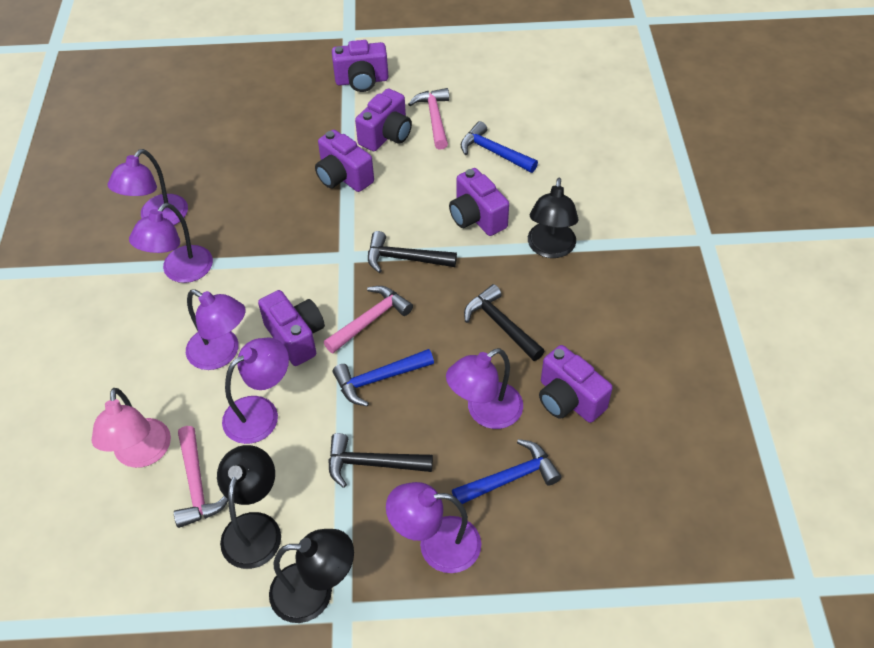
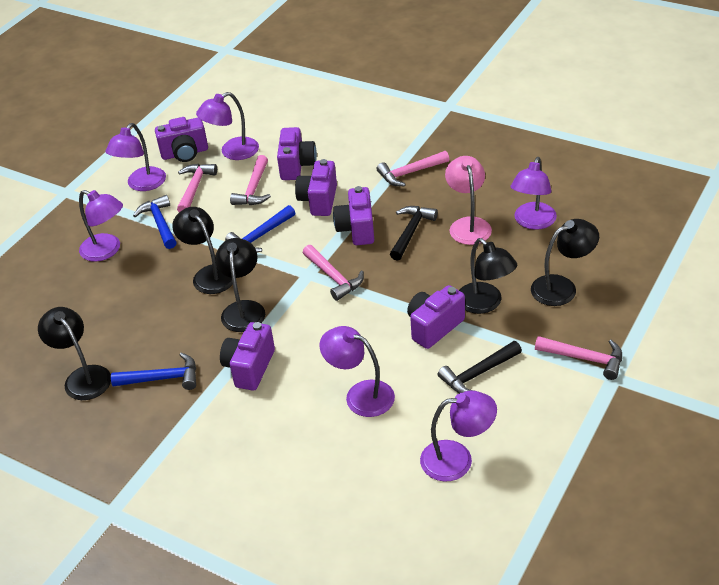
black hammer: [328,433,433,488] [368,231,457,273] [464,284,544,361] = 3 -> [390,206,438,261] [437,341,522,393] = 2
black lamp: [217,445,281,569] [269,529,354,623] [528,178,579,258] = 3 -> [38,307,111,400] [172,207,233,294] [215,238,265,332] [459,238,517,314] [531,219,599,306] = 5
pink hammer: [174,426,228,528] [324,286,413,353] [408,88,449,150] = 3 -> [177,164,217,212] [230,155,271,205] [303,245,364,301] [377,151,449,186] [535,336,622,380] = 5

